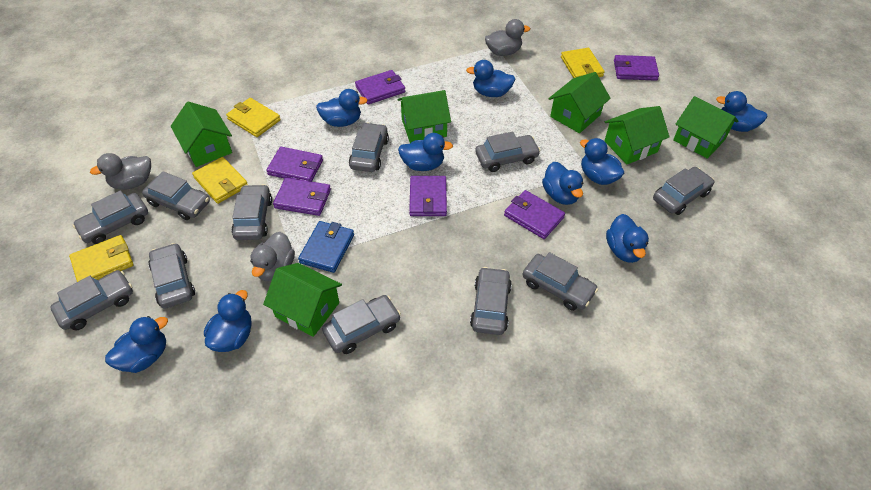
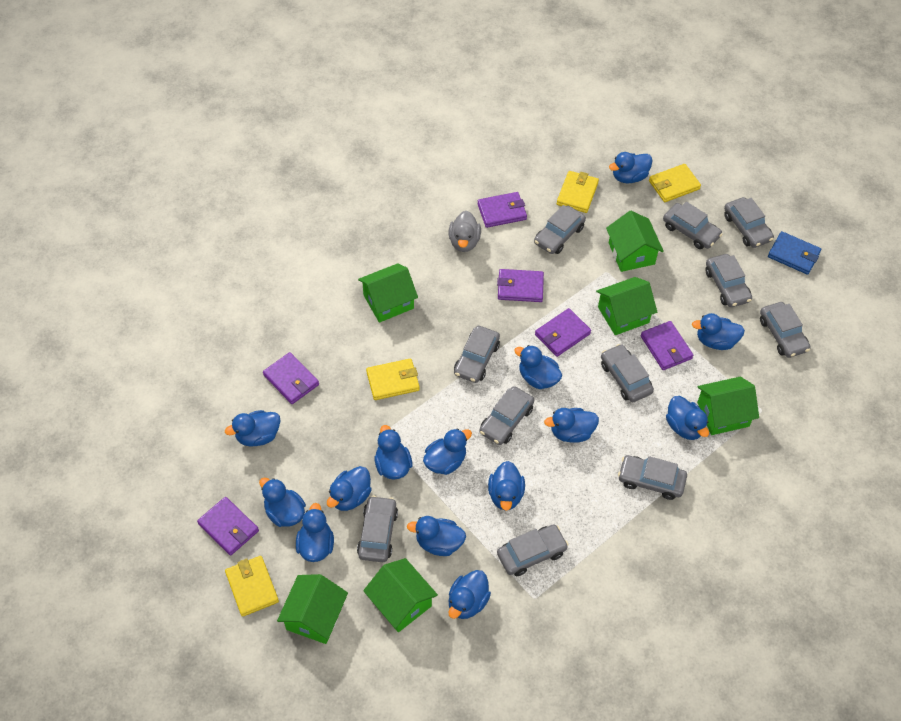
blue duck: [105,316,168,373] [204,290,252,352] [316,89,368,127] [398,133,453,171] [466,60,515,97] [542,162,583,205] [580,138,624,185] [606,214,649,263] [716,91,768,132] = 9 -> [225,410,280,447] [259,478,306,527] [296,503,334,562] [327,466,372,511] [375,425,412,479] [407,516,466,556] [423,428,472,475] [448,570,491,619] [488,461,525,511] [514,345,562,389] [544,408,599,443] [609,152,652,184] [666,396,709,440] [692,313,745,350] = 14
grey duck: [90,153,151,190] [250,232,295,281] [485,19,530,56] = 3 -> [449,211,481,252] = 1

